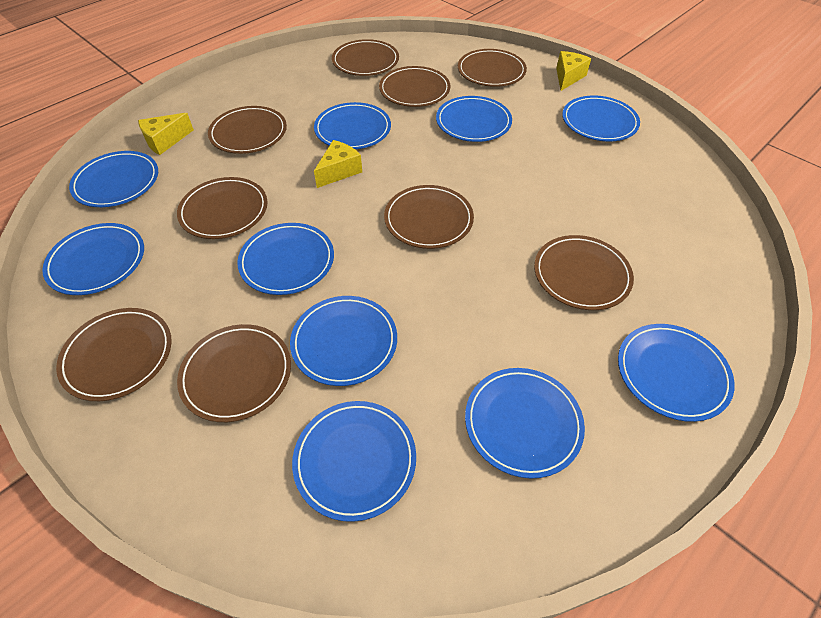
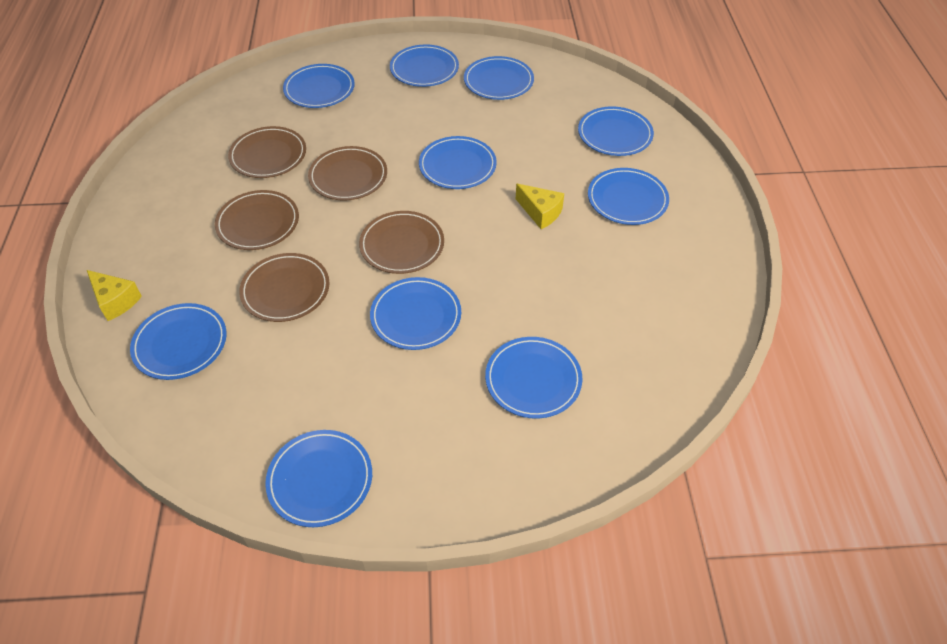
brown plate: [56,308,172,401] [177,177,268,239] [177,324,291,422] [208,106,287,154] [332,39,399,76] [379,66,450,107] [384,185,474,249] [458,49,527,87] [534,235,634,310] = 9 -> [215,190,299,250] [228,126,306,178] [239,253,330,322] [308,146,387,201] [359,211,444,274] = 5
yellow cheese: [138,113,194,155] [314,140,362,188] [556,51,591,91] = 3 -> [87,270,142,321] [516,184,564,229] = 2

